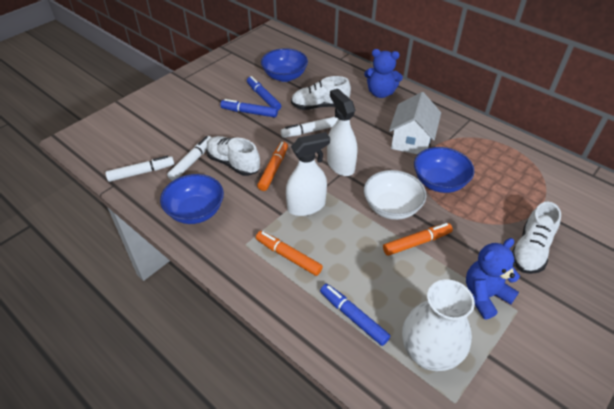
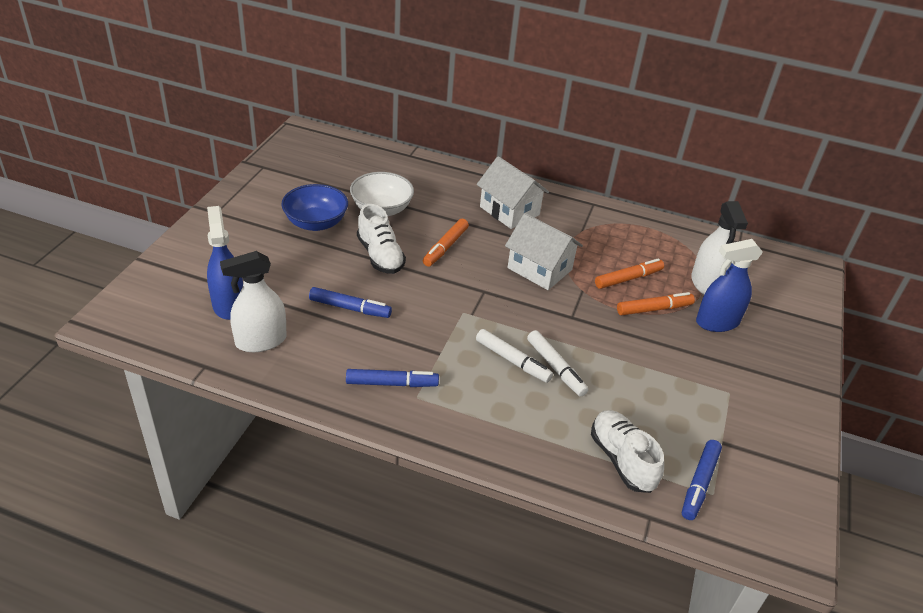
blue bowl: [160,174,224,224] [261,48,308,82] [414,147,474,193] = 3 -> [281,184,348,231] = 1
blue spray bottle: none = 0 -> [207,206,243,320] [696,239,763,332] = 2
blue teddy bear: [364,49,403,98] [466,238,520,320] = 2 -> none = 0
white house: [389,92,441,155] = 1 -> [477,156,549,229] [505,213,583,290] = 2
white marker: [105,156,174,182] [167,136,212,181] [281,117,338,138] = 3 -> [476,329,553,383] [527,330,588,397] = 2
white shoe: [206,136,260,176] [291,76,351,110] [512,202,561,274] = 3 -> [357,204,406,274] [591,410,664,493] = 2
white vase: [402,279,475,371] = 1 -> none = 0

